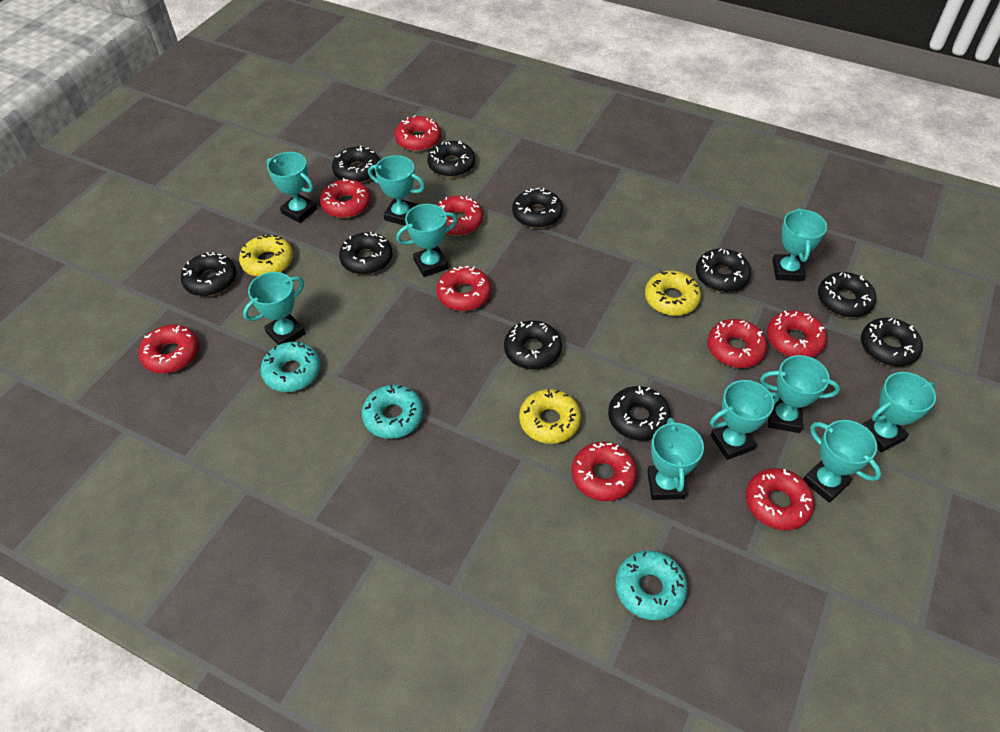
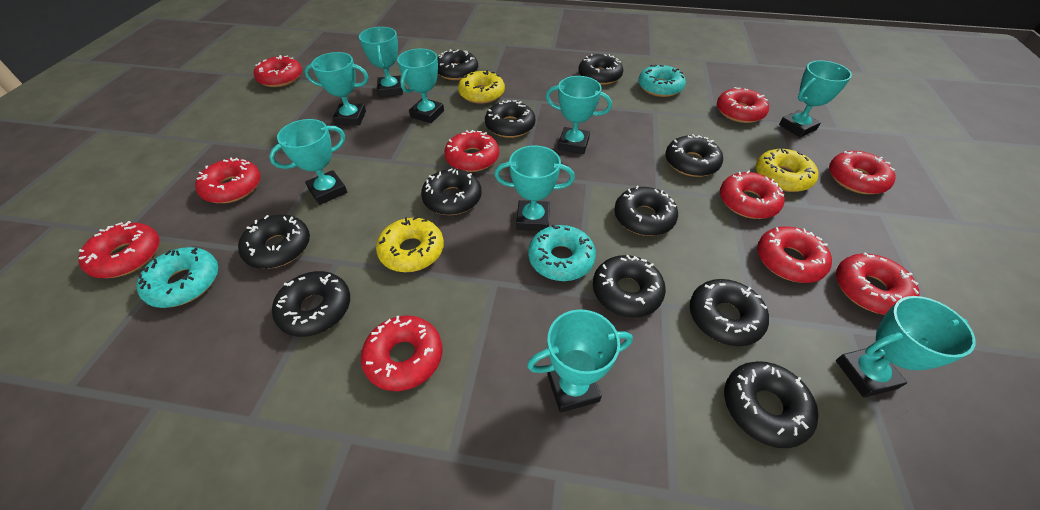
black donut: [181,252,236,296] [332,146,380,183] [339,232,393,275] [427,140,475,177] [504,321,562,370] [512,188,563,228] [608,386,671,441] [696,248,751,292] [818,272,877,318] [861,318,923,367] = 10 -> [238,215,310,269] [272,271,350,337] [421,168,481,215] [437,49,478,80] [485,100,535,138] [578,54,623,85] [593,255,666,318] [614,186,678,236] [666,134,723,177] [690,279,769,346] [724,361,818,448] = 11
red donut: [138,324,199,373] [320,178,371,218] [394,115,441,151] [436,266,491,311] [437,196,483,236] [572,442,637,501] [707,319,767,368] [746,468,815,530] [767,310,827,357] = 9 -> [78,221,160,278] [195,157,261,203] [254,55,302,87] [361,315,442,391] [444,130,499,172] [717,87,769,123] [720,170,785,219] [757,227,832,283] [829,151,896,194] [836,252,920,315] = 10
turquoise trophy: [243,272,306,345] [267,152,317,223] [368,155,425,226] [396,204,457,277] [647,418,704,500] [710,380,779,460] [760,355,840,433] [772,208,827,281] [803,420,881,503] [862,372,936,452] = 10 -> [269,119,348,205] [305,52,368,125] [359,27,403,97] [397,49,444,123] [494,146,575,231] [527,309,633,413] [546,76,612,154] [779,61,852,137] [836,296,976,398] = 9

